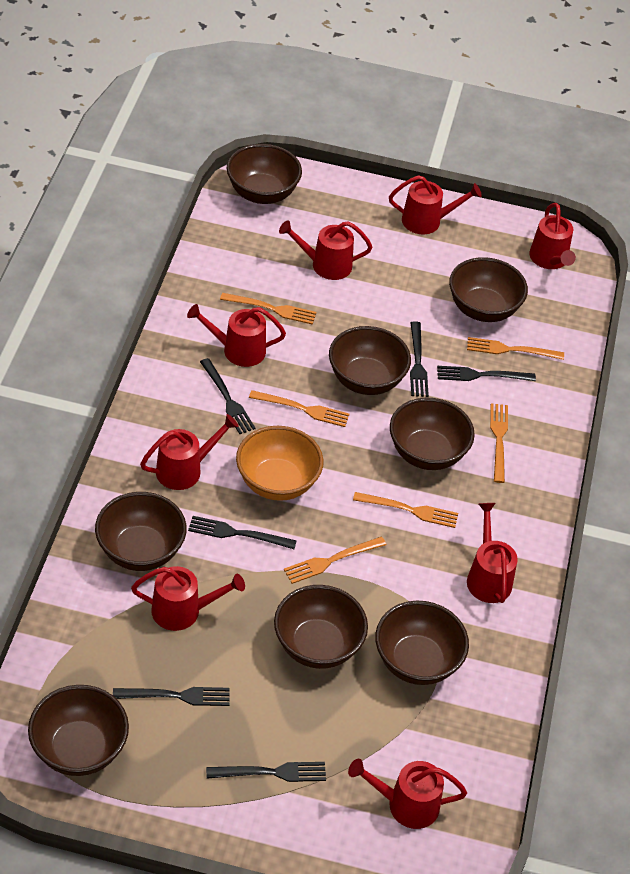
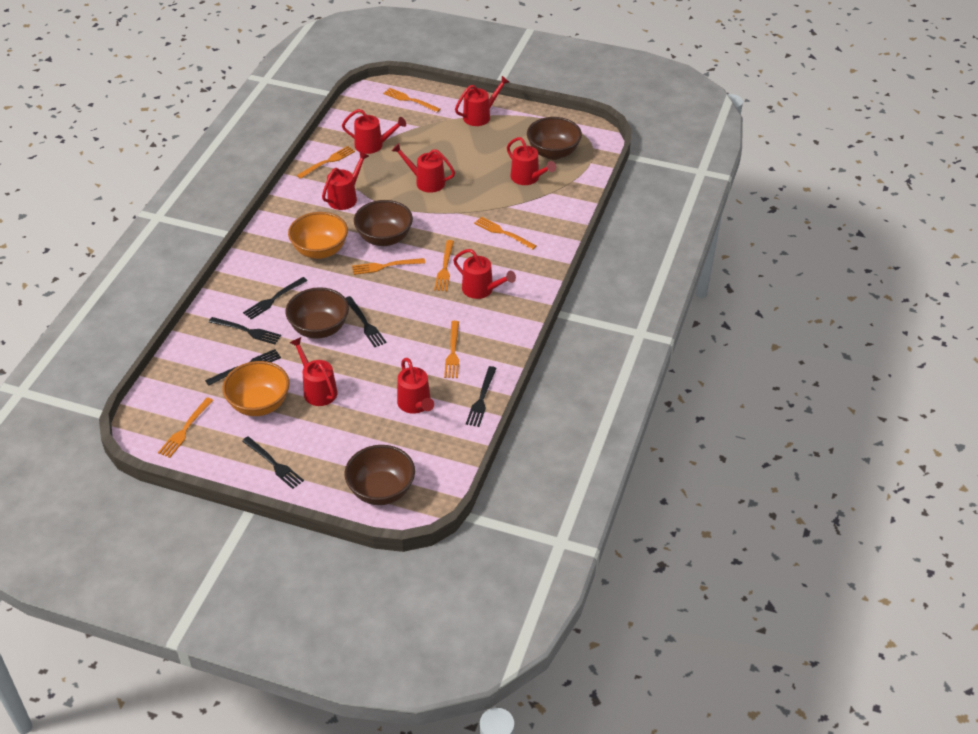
brown bowl: [28,685,129,776] [95,492,187,571] [227,144,302,204] [274,585,368,669] [329,326,411,395] [375,601,469,685] [390,398,475,470] [449,257,528,322] = 8 -> [286,287,349,339] [344,445,415,505] [354,200,413,246] [527,117,582,160] = 4
orange bowl: [236,426,324,501] = 1 -> [222,361,290,416] [288,212,348,259] = 2
orange fork: [220,293,316,325] [249,390,349,427] [284,537,386,584] [353,492,458,528] [467,337,564,360] [490,403,508,483] = 6 -> [158,397,213,458] [297,146,355,179] [352,258,425,275] [383,88,440,112] [434,240,454,291] [444,321,459,378] [474,216,536,250] = 7

